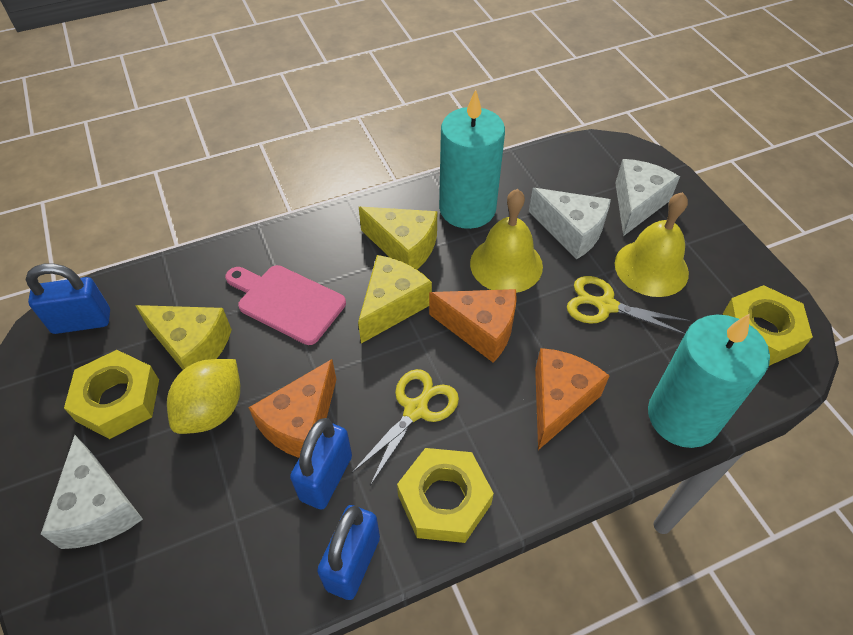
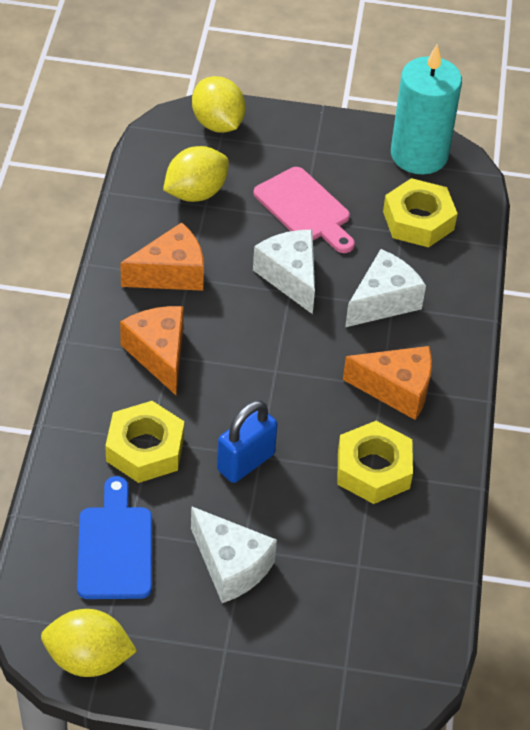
blue cutting board: none = 0 -> [77,476,152,599] = 1
blue padlock: [26,264,110,334] [290,418,352,510] [317,505,380,600] = 3 -> [217,400,278,483] = 1
turquoise candle: [439,89,505,229] [648,314,770,448] = 2 -> [391,44,462,174] = 1
yellow bell: [470,189,543,293] [615,192,689,297] = 2 -> none = 0
yellow cheese: [135,305,232,370] [358,255,432,344] [359,207,437,269] = 3 -> none = 0
yellow lemon: [167,359,240,434] = 1 -> [41,609,137,677] [163,146,229,202] [192,76,246,133] = 3
yellow scissors: [352,369,459,486] [567,276,691,335] = 2 -> none = 0

